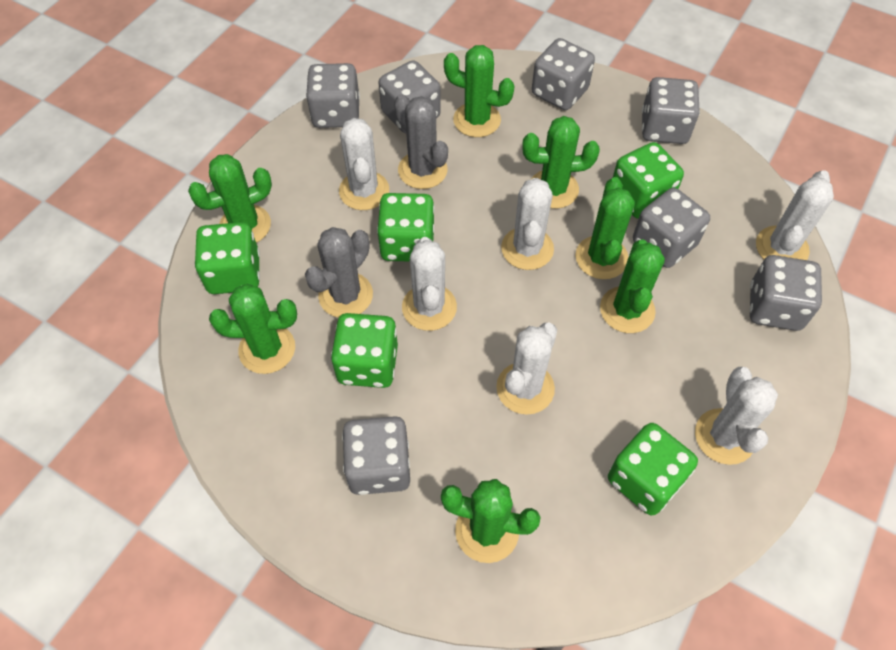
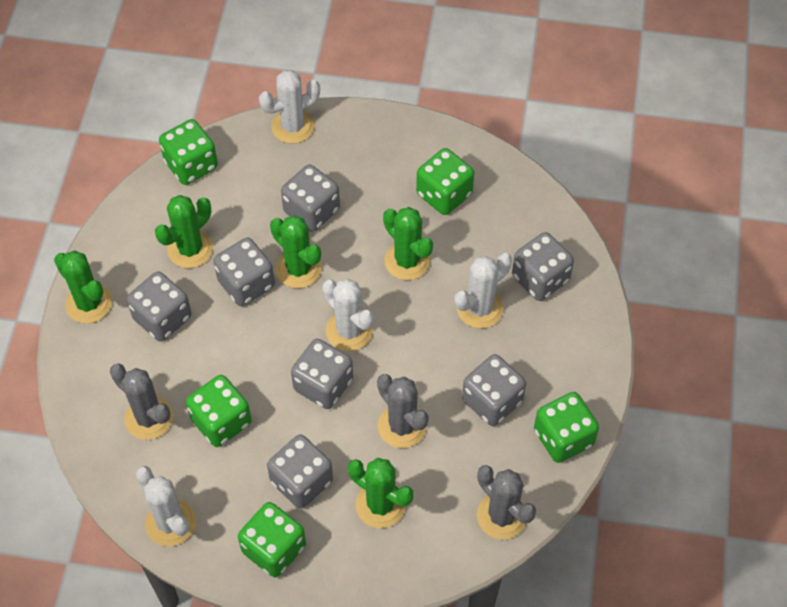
green cactus: [188,154,272,243] [209,284,297,374] [441,479,541,563] [444,45,514,137] [522,116,600,209] [575,177,635,279] [600,239,665,333] = 7 -> [54,251,112,324] [155,195,213,268] [270,215,322,288] [348,458,413,528] [383,207,433,280] = 5
grey cactus: [305,227,373,318] [394,94,448,189] = 2 -> [110,363,173,440] [377,374,429,448] [477,465,536,540] = 3
white cactus: [339,118,389,210] [402,237,457,331] [496,322,557,415] [501,178,554,270] [695,367,778,465] [756,170,834,260] = 6 -> [136,466,196,546] [259,70,320,144] [322,279,374,351] [454,253,512,329] = 4

